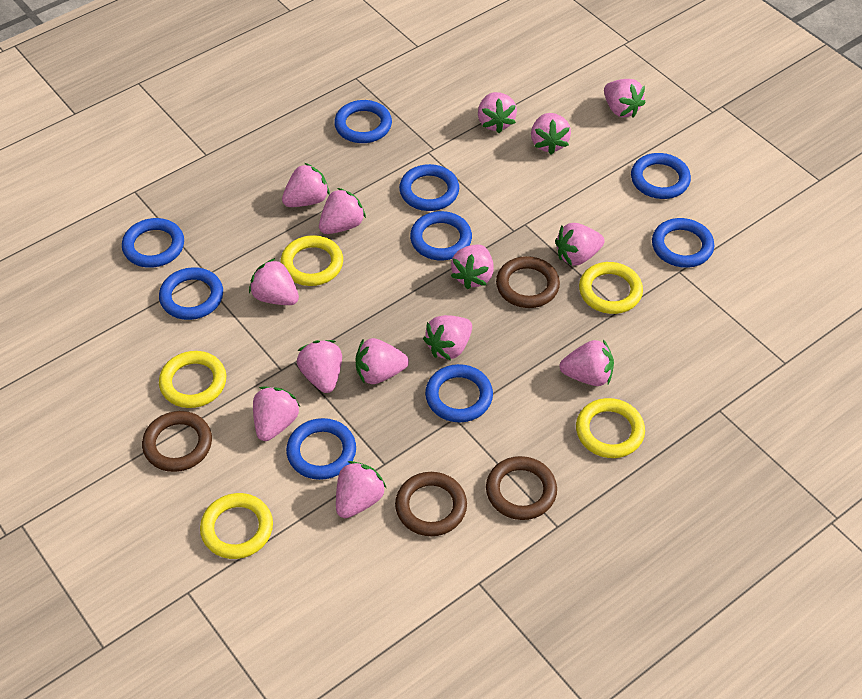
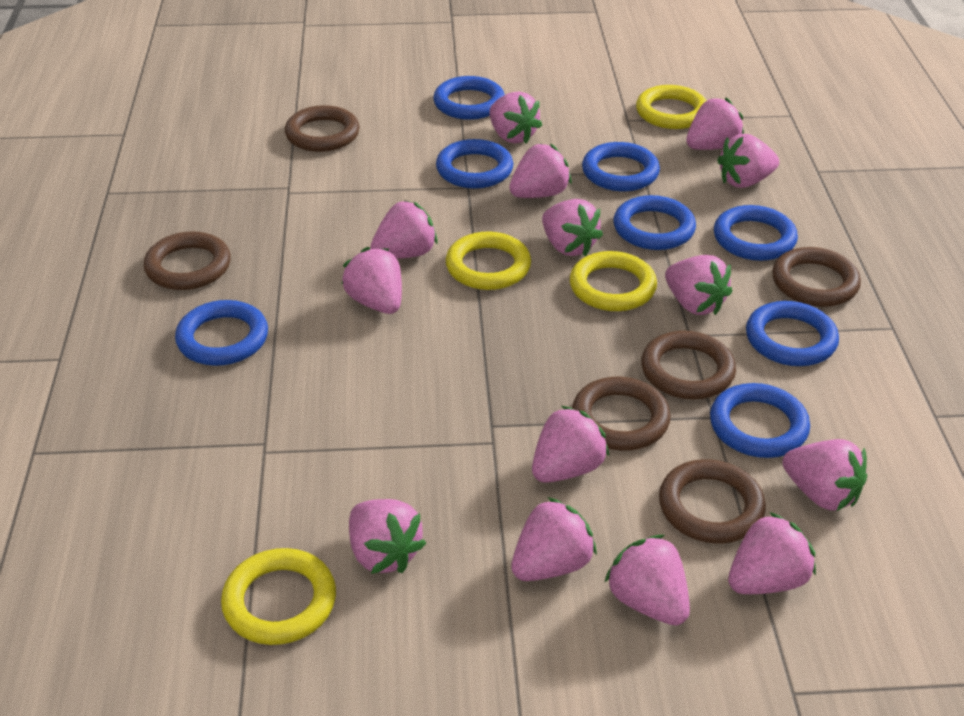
blue ring: [122,218,184,268] [159,267,223,320] [286,418,356,480] [334,100,392,143] [399,164,459,211] [410,211,472,260] [425,364,493,422] [631,153,691,199] [652,218,714,268] = 9 -> [175,300,268,366] [433,76,505,120] [436,139,513,189] [582,142,660,191] [613,195,696,250] [710,383,810,458] [714,205,798,261] [746,301,839,366] = 8
brown ring: [142,411,212,472] [395,472,467,536] [486,456,557,520] [496,256,560,308] = 4 -> [144,231,231,290] [285,105,360,152] [572,377,671,450] [641,331,736,399] [659,459,766,544] [772,247,861,307] = 6
yellow ring: [159,351,226,408] [200,493,273,559] [281,235,343,286] [576,398,645,458] [579,262,643,314] = 5 -> [221,548,336,645] [446,232,531,290] [570,251,657,311] [636,85,707,129] = 4

